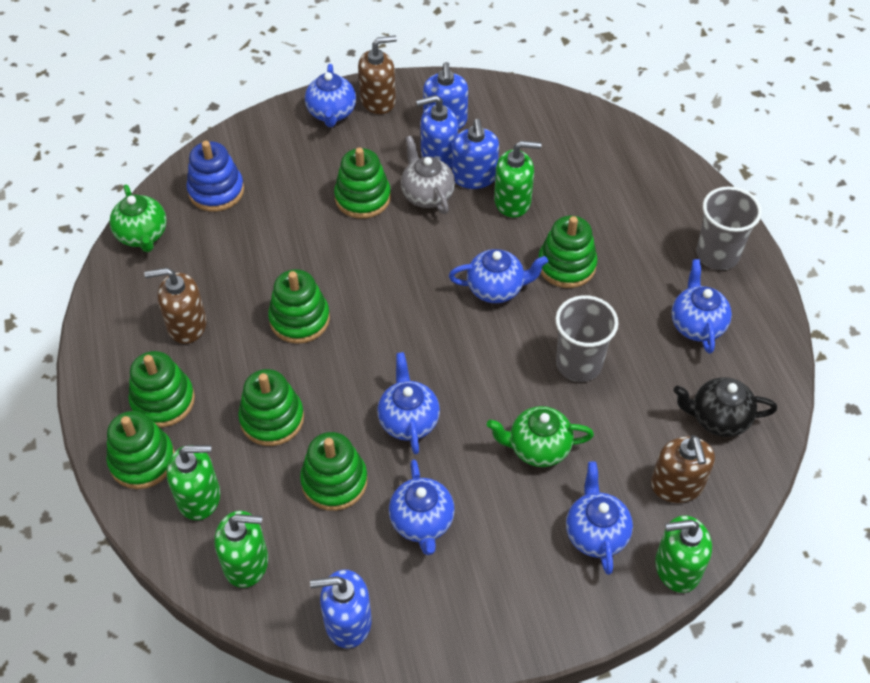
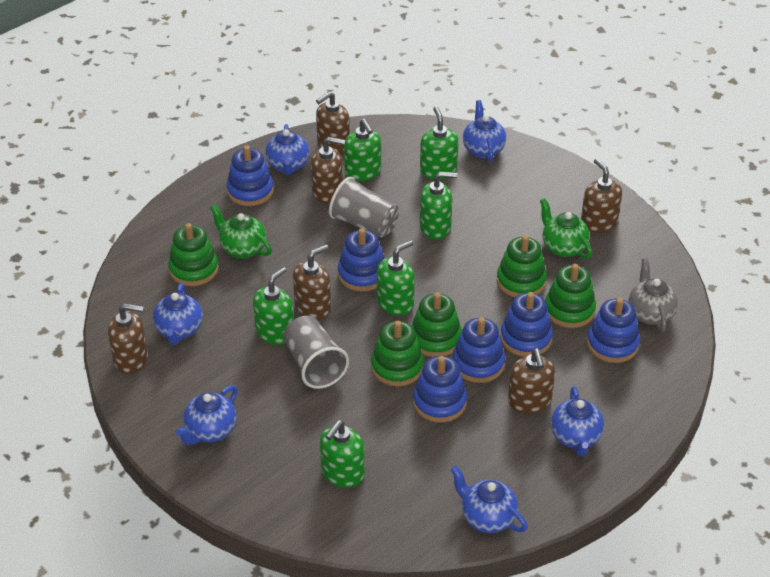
black teapot: [673,377,777,437] = 1 -> none = 0
blue soap dispenser: [310,570,372,648] [416,95,458,168] [423,62,468,130] [452,119,499,189] = 4 -> none = 0
blue stacking toy: [186,141,244,212] = 1 -> [226,145,274,206] [338,228,385,292] [413,356,467,423] [453,317,505,383] [500,292,553,357] [587,298,640,363] = 6
brown soap dispenser: [144,268,207,344] [358,35,397,114] [651,435,715,503] = 3 -> [108,303,148,374] [293,244,331,320] [311,137,345,203] [316,91,350,154] [508,348,555,414] [581,158,622,233] = 6
green soap dispenser: [166,445,220,520] [215,510,268,588] [494,141,542,218] [655,515,712,593] = 4 -> [253,267,294,345] [320,420,365,488] [344,119,381,181] [377,240,415,316] [420,106,459,179] [420,172,457,239] = 6
green stacking toy: [106,411,175,489] [128,351,195,427] [238,369,304,446] [268,269,330,344] [300,432,368,511] [334,148,391,219] [539,216,597,288] = 7 -> [168,223,219,286] [371,321,424,386] [411,292,462,357] [497,235,547,297] [545,264,596,328] = 5

